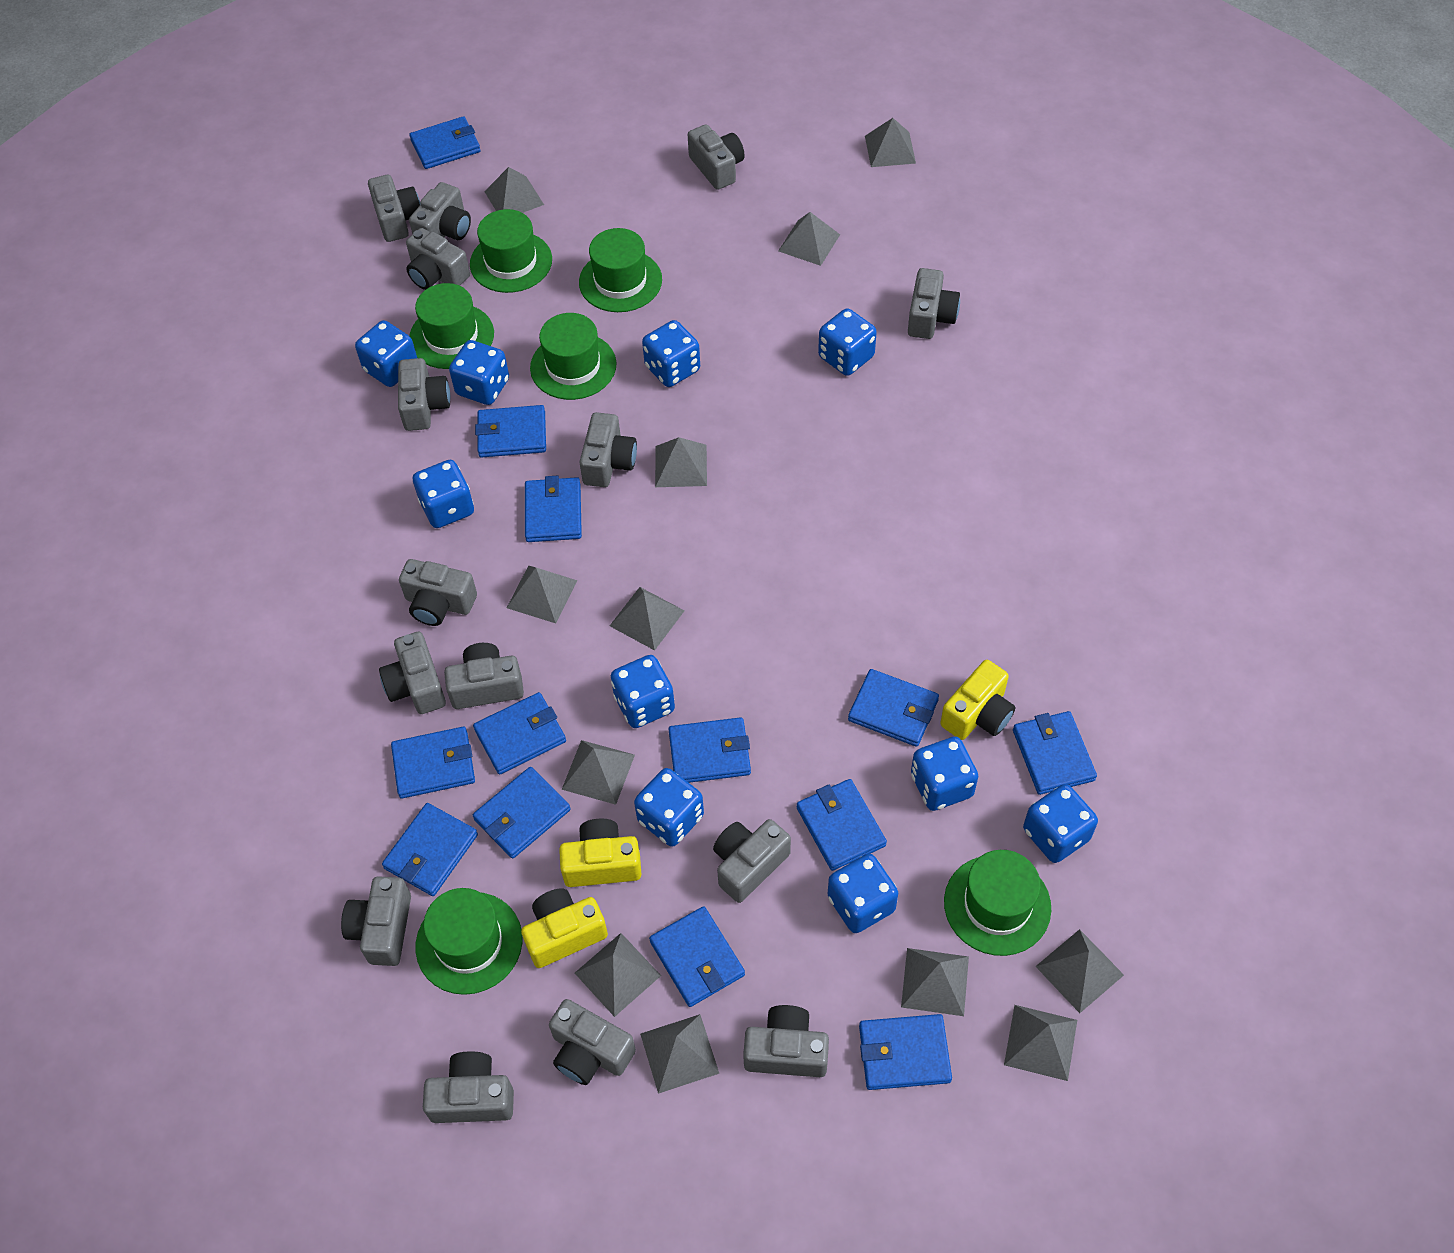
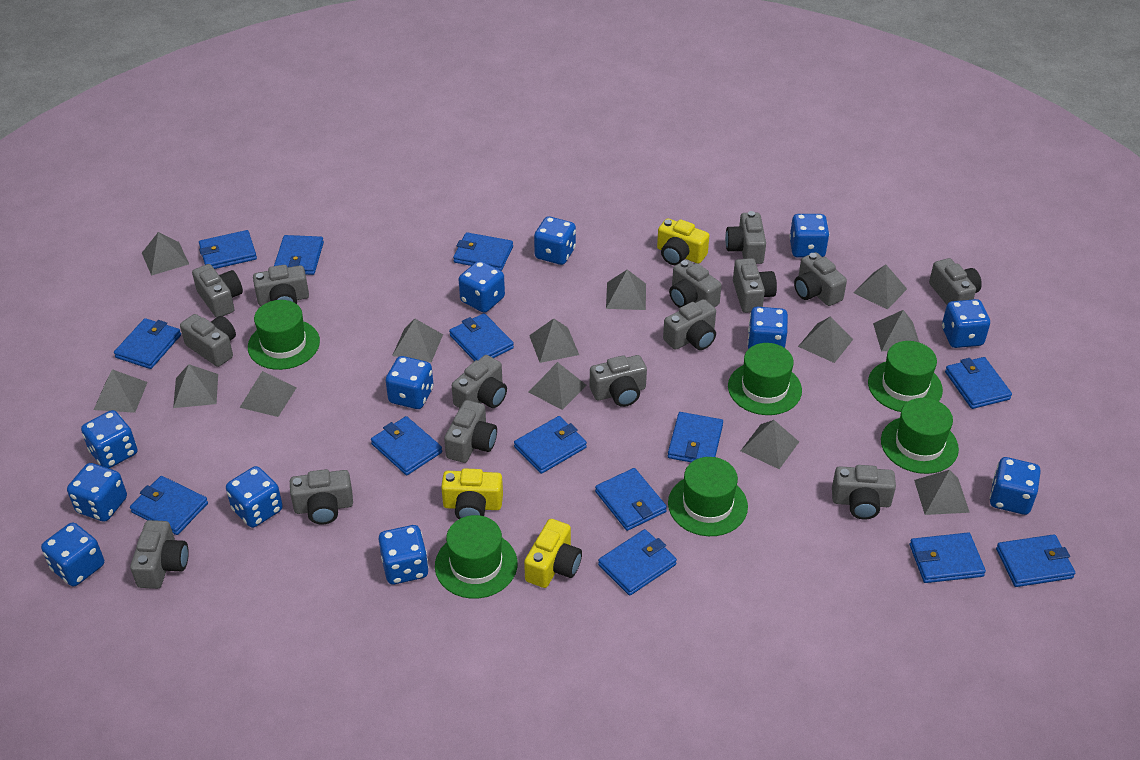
blue dice: [355,320,417,387] [413,460,474,528] [449,340,509,405] [611,655,675,728] [634,768,704,847] [642,320,700,387] [818,308,877,376] [828,854,898,933] [911,737,979,811] [1023,784,1098,863] = 10 -> [41,522,104,586] [67,463,127,522] [81,410,137,468] [226,466,283,528] [378,525,429,584] [386,356,434,409] [459,261,505,313] [534,216,576,265] [747,307,788,349] [789,214,829,258] [942,299,990,348] [990,457,1041,515] = 12
blue wallet: [382,803,478,896] [391,727,475,799] [410,116,480,169] [473,692,566,775] [473,767,571,859] [475,405,546,458] [525,475,582,542] [649,906,745,1007] [668,717,751,783] [797,779,887,871] [848,669,939,747] [859,1014,952,1090] [1013,711,1097,795] = 13 -> [114,318,181,369] [130,476,208,535] [199,230,257,269] [274,235,324,275] [371,416,442,475] [449,313,514,361] [453,232,513,271] [514,416,587,474] [595,468,667,531] [598,529,677,596] [668,412,723,462] [910,533,986,583] [945,357,1012,409] [996,534,1075,587] = 14
grey pyramid: [484,167,544,213] [507,565,577,623] [561,740,635,805] [575,933,661,1017] [610,587,685,651] [640,1014,719,1094] [655,437,707,487] [778,212,840,266] [865,118,916,167] [901,948,969,1016] [1004,1005,1077,1081] [1035,929,1124,1013] = 12 -> [94,369,148,413] [142,232,189,276] [173,364,218,408] [240,371,296,417] [392,319,443,362] [529,319,579,363] [529,362,587,410] [606,270,646,310] [741,420,799,469] [798,316,853,363] [853,264,907,310] [873,310,919,351] [914,470,970,515] = 13

